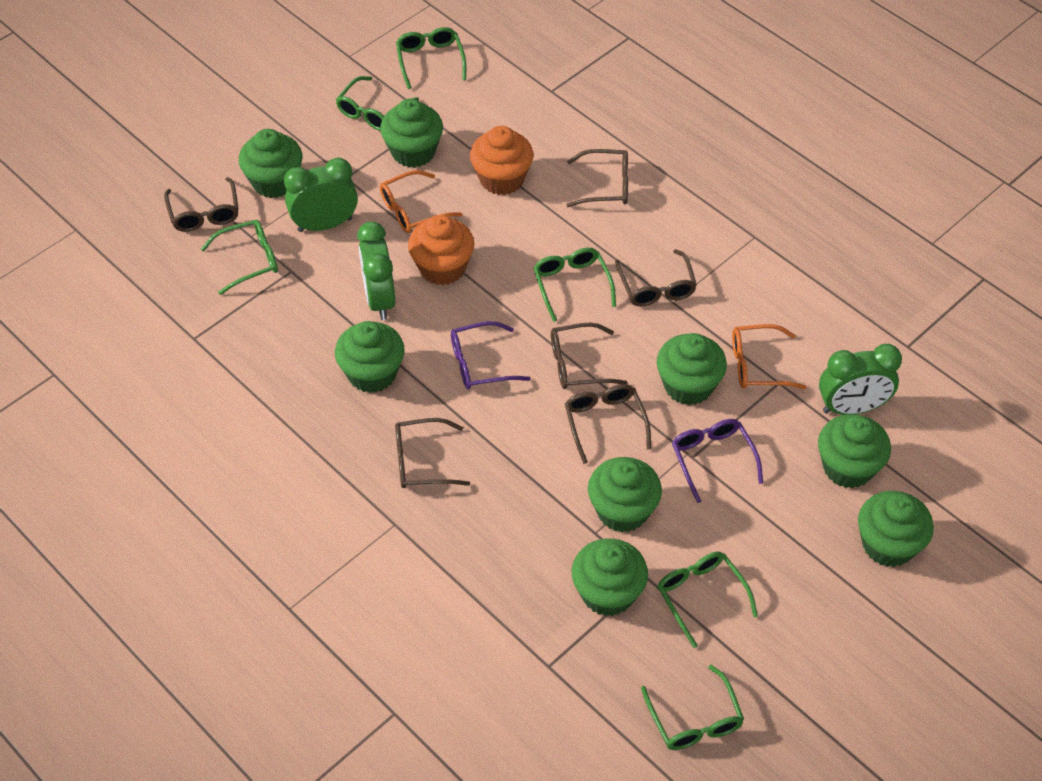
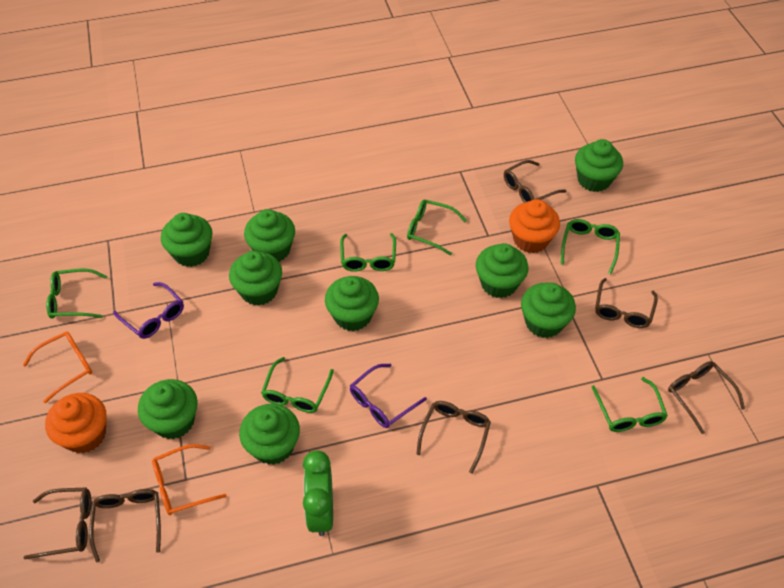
green clock: [284,158,358,232] [357,221,395,320] [819,344,902,415] = 3 -> [303,450,333,536] = 1
green cupcake: [239,129,302,198] [335,321,404,393] [380,99,443,168] [572,538,648,616] [588,457,662,532] [657,333,727,405] [818,414,891,488] [858,491,934,567] = 8 -> [138,379,198,439] [161,213,213,267] [229,251,282,306] [239,404,300,465] [244,209,295,262] [325,276,379,331] [476,243,528,298] [521,283,576,338] [575,139,623,192] = 9

